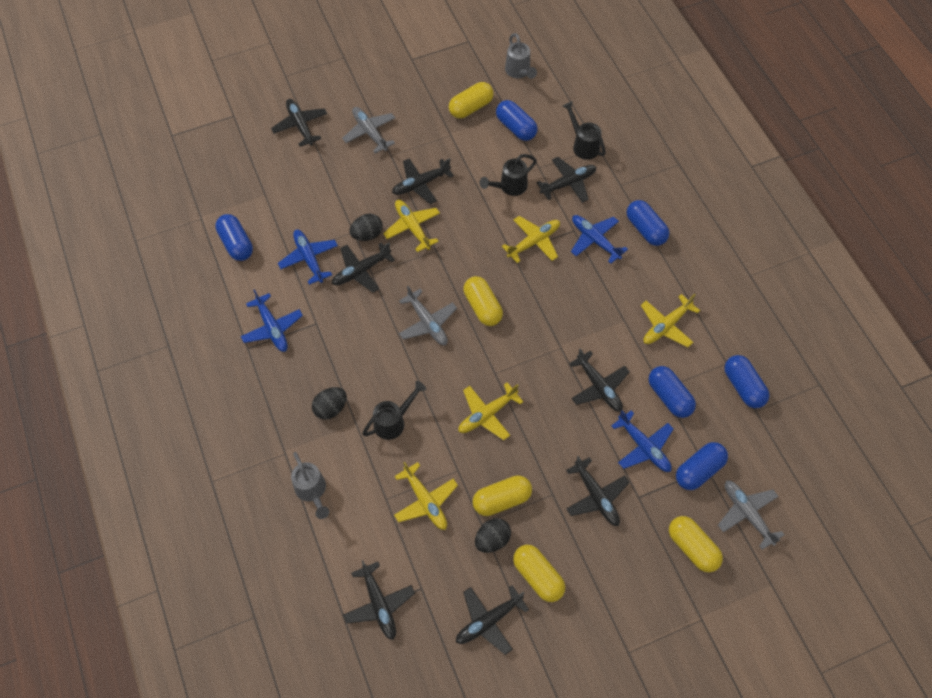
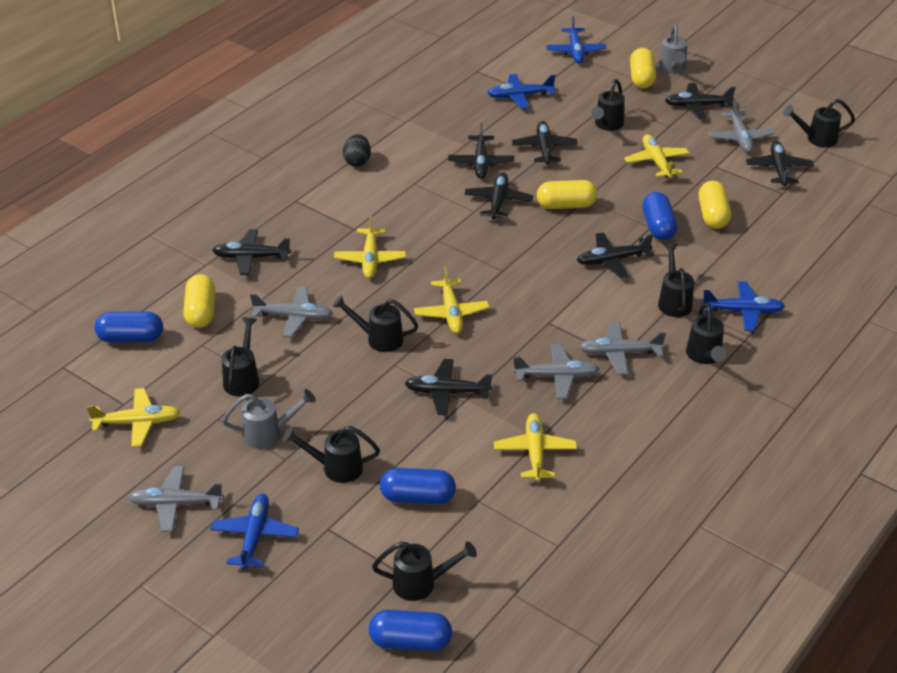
black egg: [312,387,347,420] [349,214,383,241] [475,518,511,553] = 3 -> [343,134,371,167] = 1
black watering can: [362,381,426,440] [479,154,537,196] [563,101,606,160] = 3 -> [222,317,260,396] [283,426,380,483] [332,295,419,352] [372,541,477,601] [591,79,625,131] [658,243,694,317] [686,303,726,364] [783,99,855,148] = 8
blue capsule: [215,214,253,261] [496,100,538,141] [627,200,669,246] [649,366,696,418] [676,442,728,490] [724,355,770,408] = 6 -> [94,311,163,343] [369,610,452,651] [380,468,456,504] [642,192,678,240] = 4
grey plane: [342,107,395,153] [399,286,457,345] [718,480,784,550] = 3 -> [128,466,224,532] [250,287,333,337] [513,344,600,399] [579,321,666,374] [709,99,774,153] = 5
yellow capsule: [449,82,494,118] [463,276,503,326] [473,475,532,516] [513,545,565,602] [669,516,723,572] = 5 -> [183,274,216,328] [537,180,597,209] [630,48,656,88] [699,181,731,229] = 4

